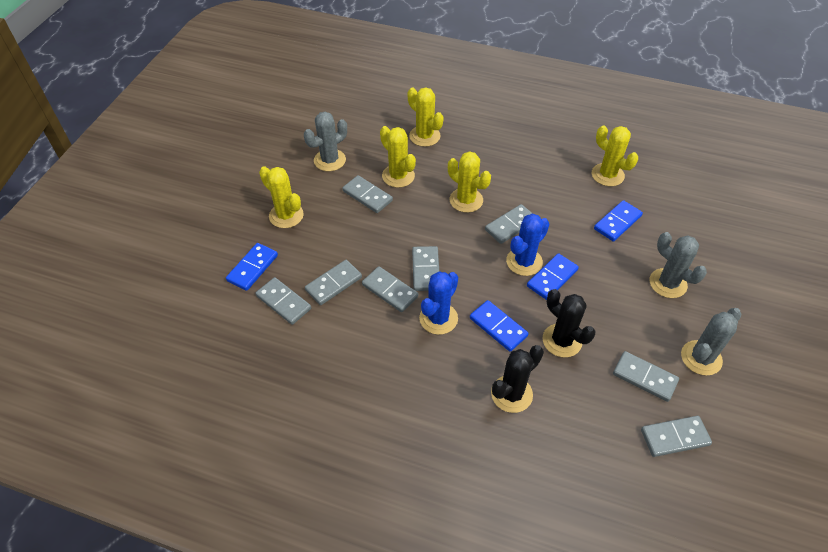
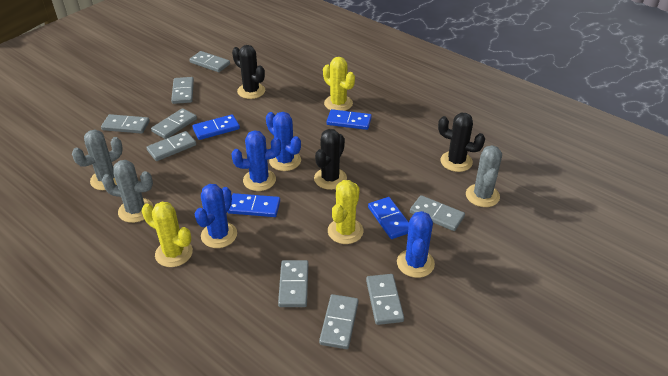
black cactus: [491,345,544,413] [542,289,595,357] = 2 -> [232,45,265,99] [314,129,347,190] [438,113,485,172] = 3
blue cactus: [419,272,458,335] [506,213,549,276] = 2 -> [195,184,237,248] [231,130,281,191] [266,112,301,171] [397,211,435,278] = 4
grey domino: [256,277,311,325] [305,260,362,305] [342,175,393,213] [362,266,418,312] [412,246,439,291] [485,204,532,244] [613,351,679,402] [641,416,712,457] = 8 -> [101,114,150,134] [146,131,196,161] [151,108,197,139] [171,77,194,104] [189,51,230,72] [278,260,308,307] [319,294,359,349] [366,274,404,325] [410,195,465,231] = 9
yellow cactus: [259,166,304,228] [380,126,416,188] [407,87,444,147] [448,151,491,213] [592,125,638,187] = 5 -> [142,202,193,267] [323,57,355,111] [328,180,364,244] = 3

